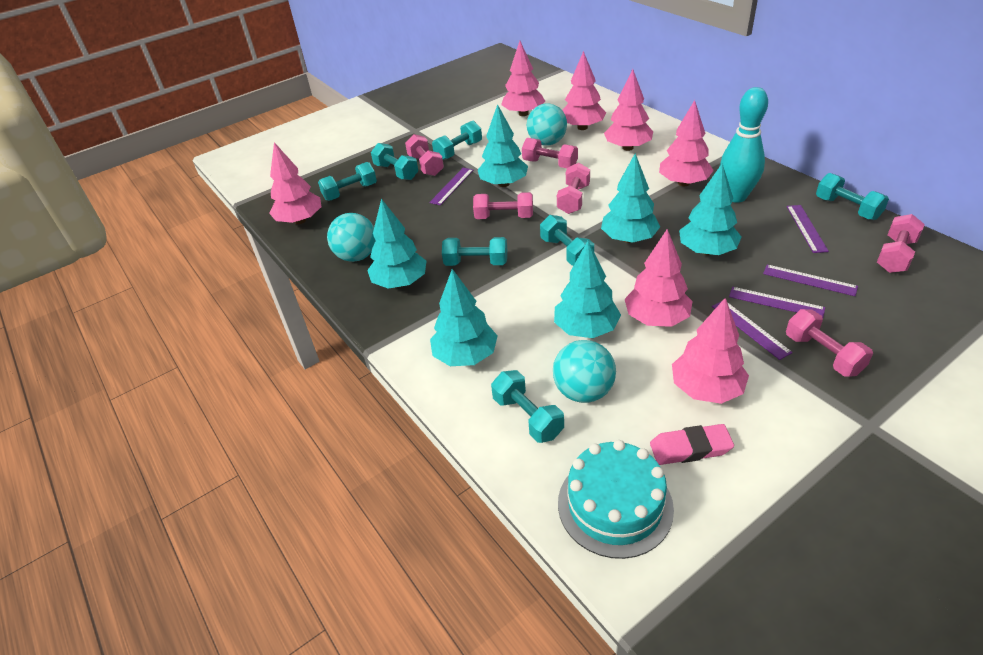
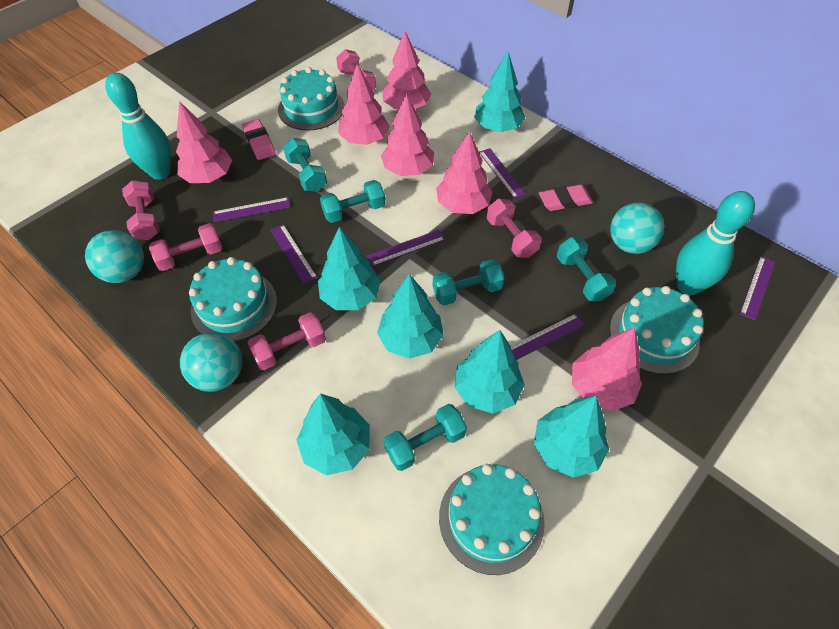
pink dumbbell: [405,134,444,176] [473,192,533,219] [522,138,578,168] [557,163,590,214] [786,309,873,377] [877,214,925,273] = 6 -> [122,180,160,240] [149,223,222,271] [247,312,326,370] [336,49,376,90] [487,199,541,258] = 5
pink eraser: [650,424,734,465] = 1 -> [242,119,276,160] [539,185,593,211] = 2
pink tree: [269,142,321,224] [501,41,545,116] [562,51,606,130] [604,69,653,151] [625,229,693,327] [659,100,714,186] [672,298,749,404] = 7 -> [176,101,232,183] [338,63,390,145] [381,94,434,176] [383,31,431,109] [436,131,492,214] [572,327,642,411] = 6
purple ruler: [429,168,473,205] [712,301,793,360] [729,287,825,318] [763,264,858,296] [787,205,829,253] = 5 -> [213,197,291,222] [271,224,317,284] [367,230,445,266] [479,148,526,199] [511,314,585,360] [740,256,776,321] = 6
turquoise bowling pin: [720,87,768,203] = 1 -> [105,73,171,180] [676,191,755,295] = 2
turquoise cake: [558,440,674,559] = 1 -> [189,257,277,342] [278,67,345,131] [439,464,545,575] [610,286,704,374] = 4
turquoise dumbbell: [318,162,377,201] [371,143,418,180] [432,121,482,160] [442,237,507,266] [491,370,564,443] [540,215,594,266] [816,173,889,220] = 7 -> [283,138,327,192] [320,180,386,223] [384,404,467,471] [433,259,504,305] [557,237,616,301] = 5

